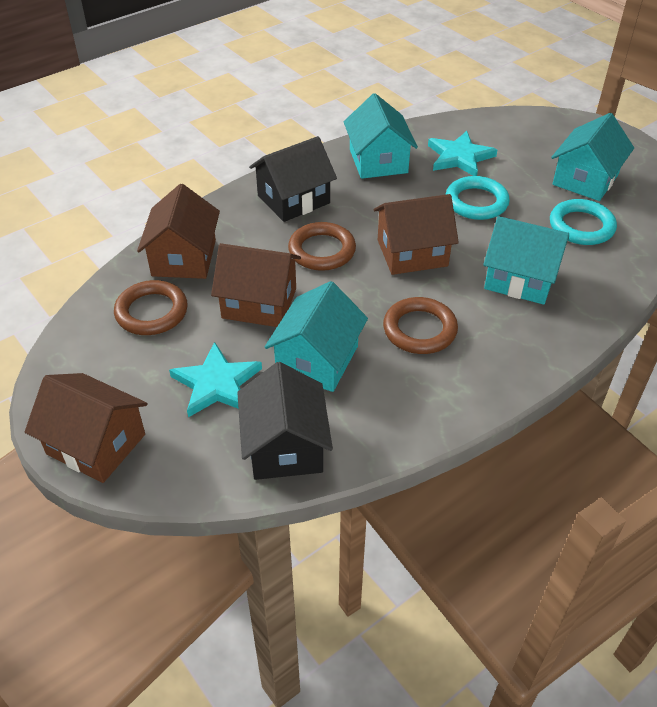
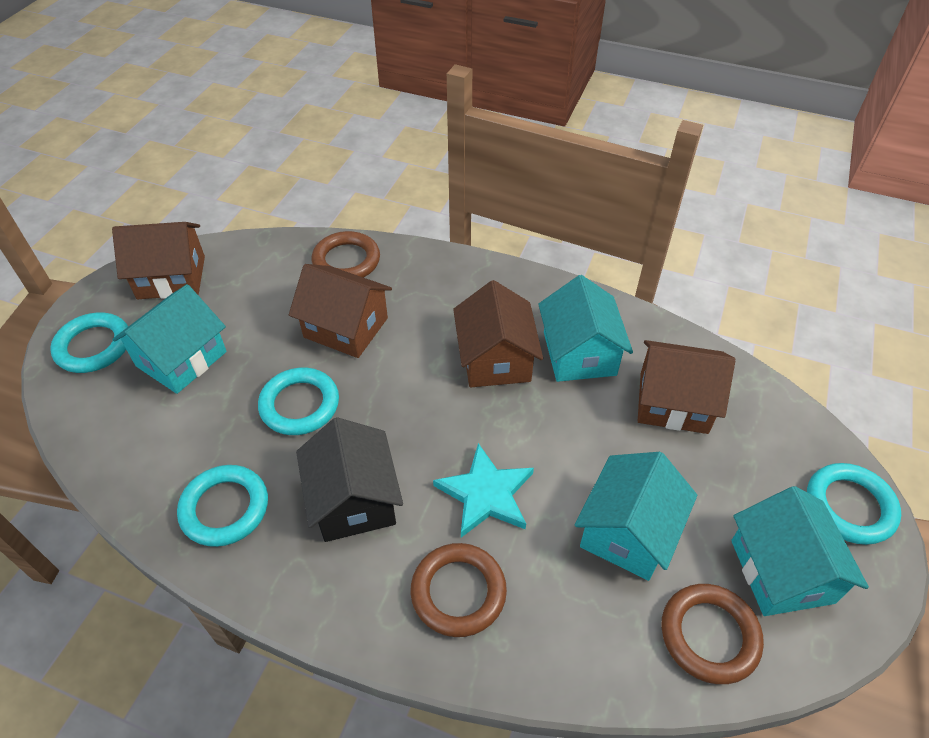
black house: [237,362,333,480] [249,136,337,222] = 2 -> [296,417,403,542] = 1
turquoise ring: [446,176,510,220] [550,199,617,245] = 2 -> [50,313,128,373] [177,465,268,547] [258,368,339,435] [807,463,901,545] = 4
turquoise star: [169,342,262,417] [428,131,497,176] = 2 -> [433,443,534,537] = 1

